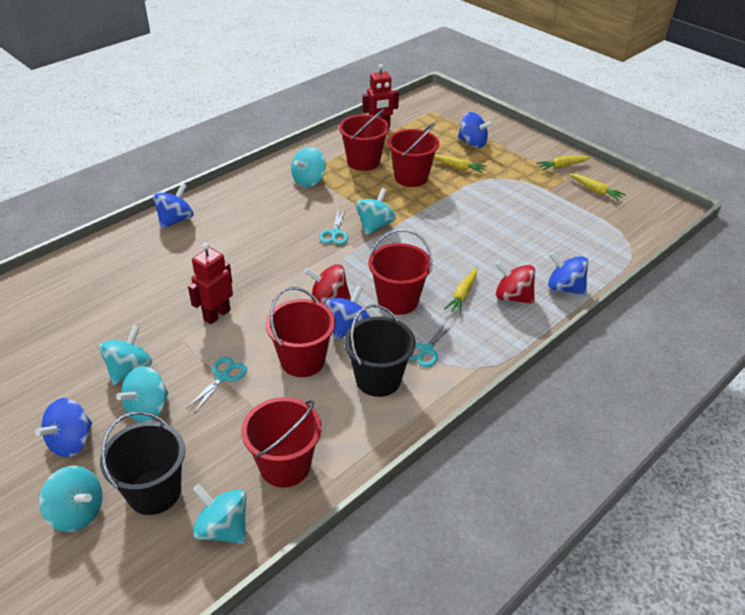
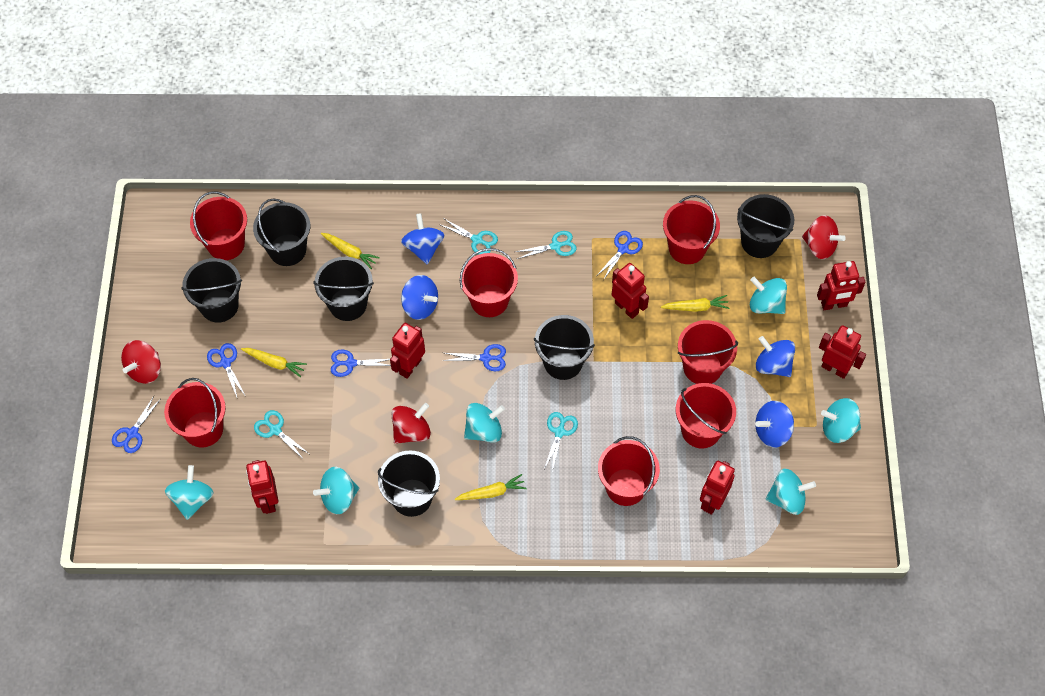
black bucket: [100,411,185,515] [344,304,415,397] = 2 -> [182,258,242,323] [253,198,310,266] [313,257,374,321] [378,450,440,517] [534,315,595,380] [737,194,794,258] = 6
blue scissors: none = 0 -> [112,396,161,453] [207,343,245,397] [331,349,391,377] [442,344,506,371] [598,231,643,280] = 5
blue spinning top: [35,398,92,457] [153,183,194,229] [325,286,370,340] [457,112,493,148] [548,252,588,295] = 5 -> [401,213,445,264] [401,275,438,320] [755,401,794,447] [756,336,795,377] = 4
red bucket: [241,397,322,488] [265,287,335,377] [339,109,389,171] [368,229,433,315] [388,123,439,187] = 5 -> [164,378,226,447] [190,192,247,260] [460,248,518,317] [598,436,660,506] [663,195,720,264] [676,383,736,448] [678,320,738,384] = 7
red robot: [188,243,233,324] [362,64,399,128] = 2 -> [246,460,278,514] [390,323,425,379] [612,263,649,319] [700,461,735,515] [817,261,866,310] [819,325,866,379] = 6
red spinning top: [304,264,351,305] [496,260,535,304] = 2 -> [121,340,161,384] [391,403,431,444] [802,215,846,259] = 3
turquoise scissors: [186,357,247,412] [319,209,348,245] [408,320,455,367] = 3 -> [254,410,309,460] [439,218,498,255] [516,231,577,259] [544,412,578,471] = 4

